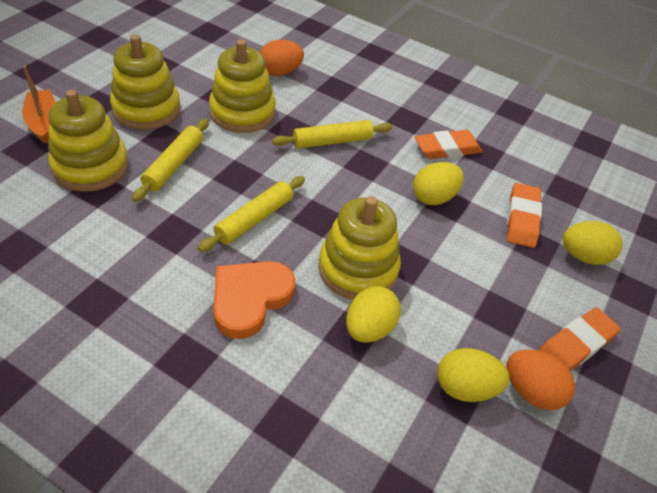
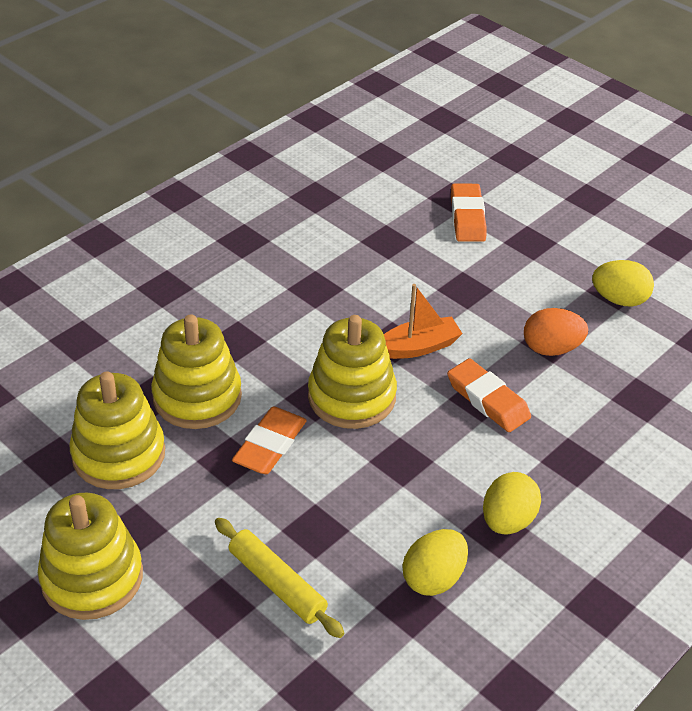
orange egg: [260,40,304,76] [506,350,575,410] = 2 -> [524,308,588,356] = 1
orange heart: [213,261,295,339] = 1 -> none = 0
yellow egg: [346,286,401,342] [413,162,464,205] [437,348,509,402] [563,221,623,265] = 4 -> [403,529,468,596] [483,472,541,535] [592,260,654,306] = 3
yellow rolling pin: [132,119,209,202] [198,176,305,252] [272,120,393,149] = 3 -> [215,518,344,638] = 1

